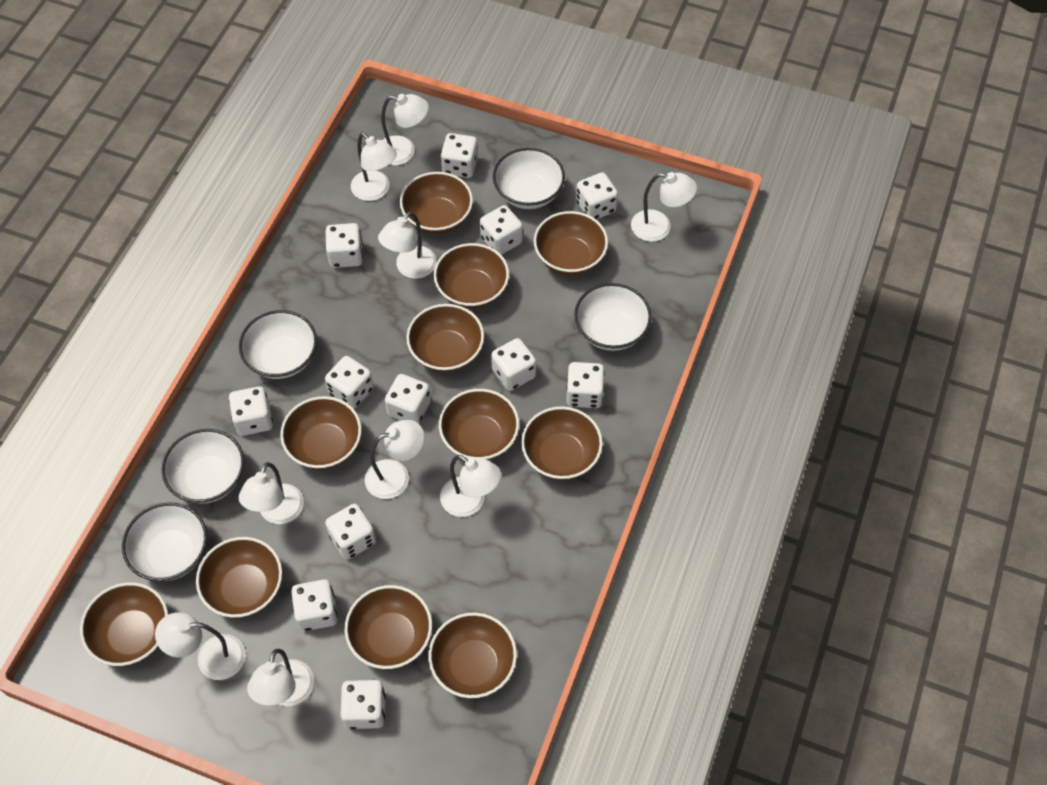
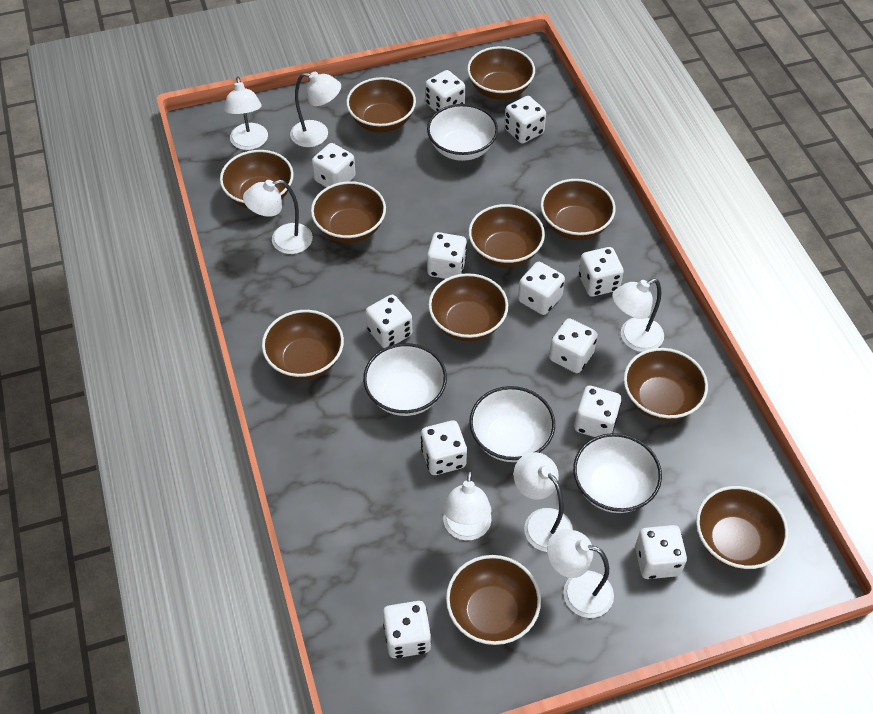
white bowl: [122,503,207,581] [162,429,244,504] [239,310,317,379] [493,148,565,209] [574,283,651,351] = 5 -> [363,343,447,416] [427,104,498,161] [469,386,555,462] [573,433,662,513] = 4
white lamp: [155,612,245,680] [239,462,304,524] [247,649,314,706] [351,133,397,201] [365,420,424,499] [378,211,436,279] [381,94,429,166] [440,455,501,517] [631,172,697,242] = 9 -> [224,77,268,150] [243,180,313,254] [290,72,341,147] [443,470,491,540] [513,452,573,552] [547,529,614,618] [612,279,664,352] = 7

